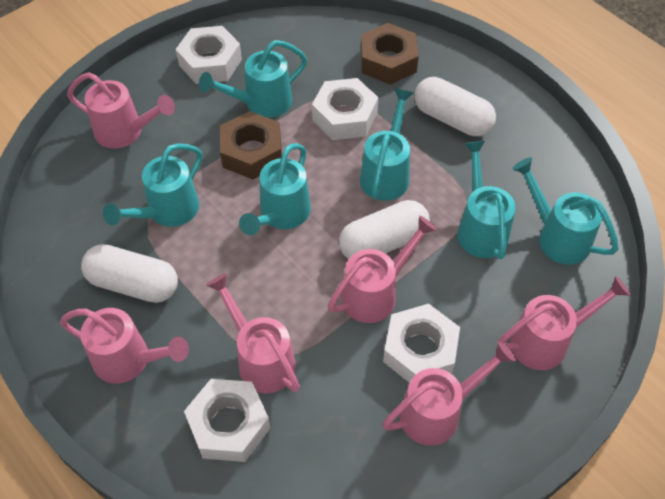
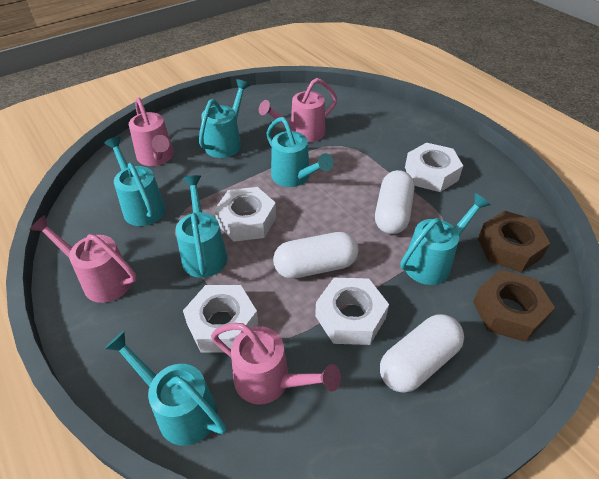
pink watering can: [60,308,189,384] [67,72,175,148] [206,273,300,393] [328,216,437,323] [383,341,516,446] [498,276,630,370] = 6 -> [29,215,136,303] [129,97,174,166] [211,323,341,404] [259,78,337,142] = 4

